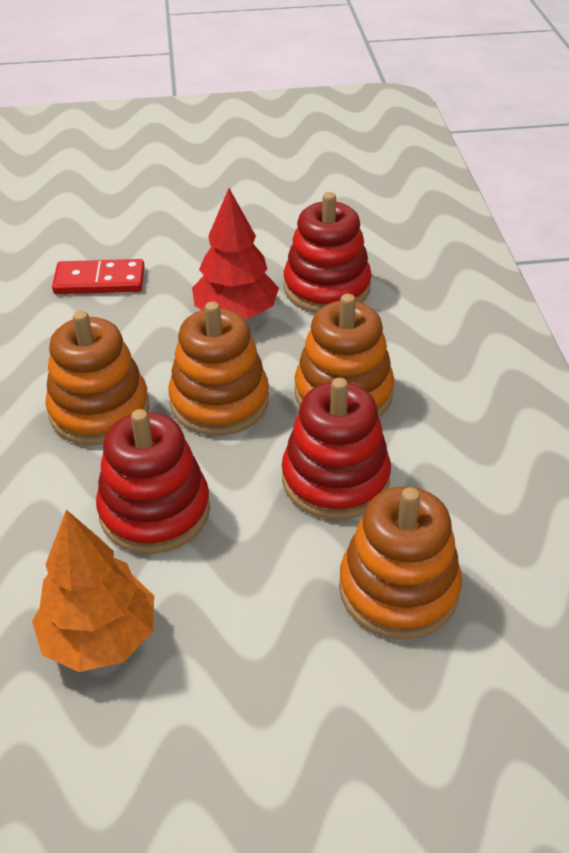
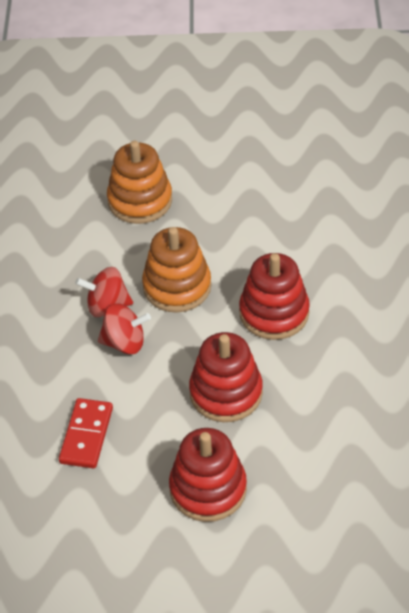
orange stacking toy: [45,311,149,445] [168,301,269,435] [295,294,394,417] [339,486,462,639] = 4 -> [107,141,172,224] [142,227,211,313] = 2
orange tree: [32,510,154,672] = 1 -> none = 0
red spinning top: none = 0 -> [75,267,133,317] [98,303,151,354] = 2
red tree: [192,188,279,319] = 1 -> none = 0

